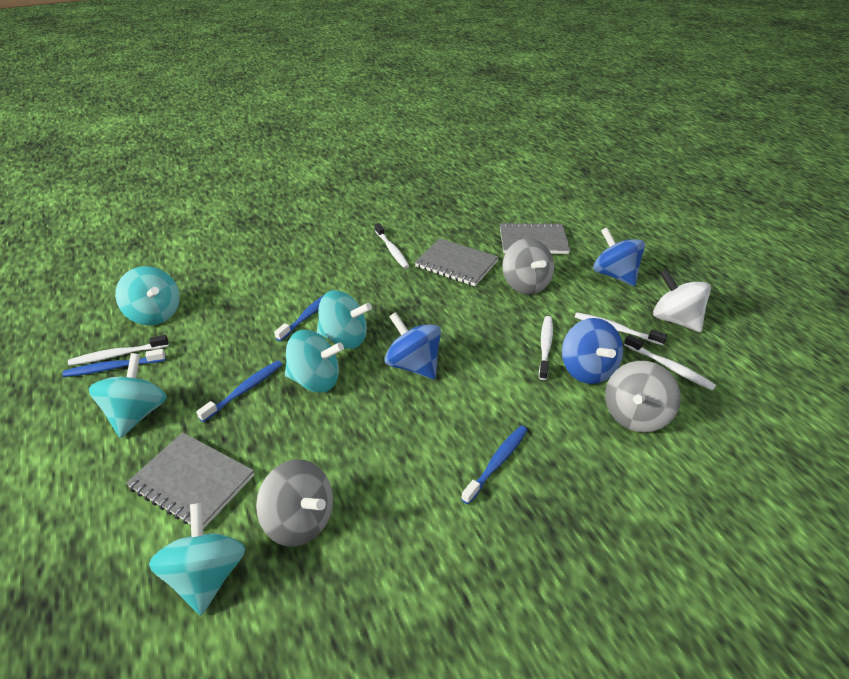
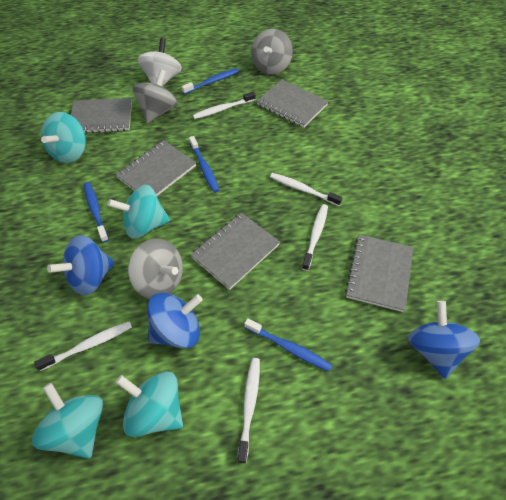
grey notebook: [126,432,254,529] [415,238,499,286] [500,222,570,254] = 3 -> [71,98,132,133] [116,140,196,196] [191,213,280,290] [257,79,329,128] [345,234,414,312] = 5
turquoise spinning top: [89,353,167,438] [115,266,180,325] [149,503,246,615] [285,330,344,393] [317,290,372,349] = 5 -> [32,383,103,458] [41,112,86,163] [108,185,170,239] [115,371,183,437] = 4

